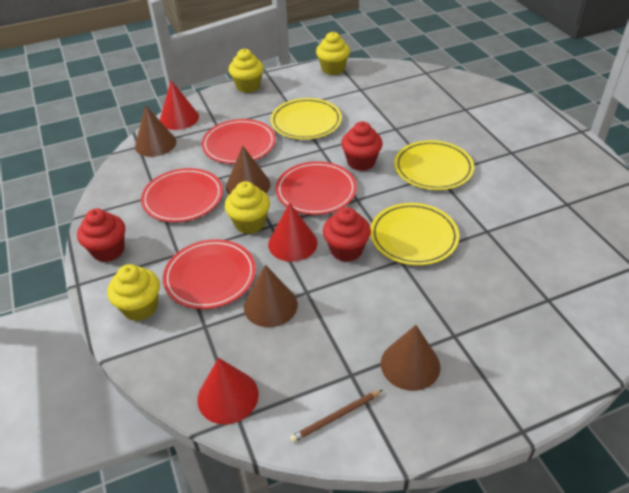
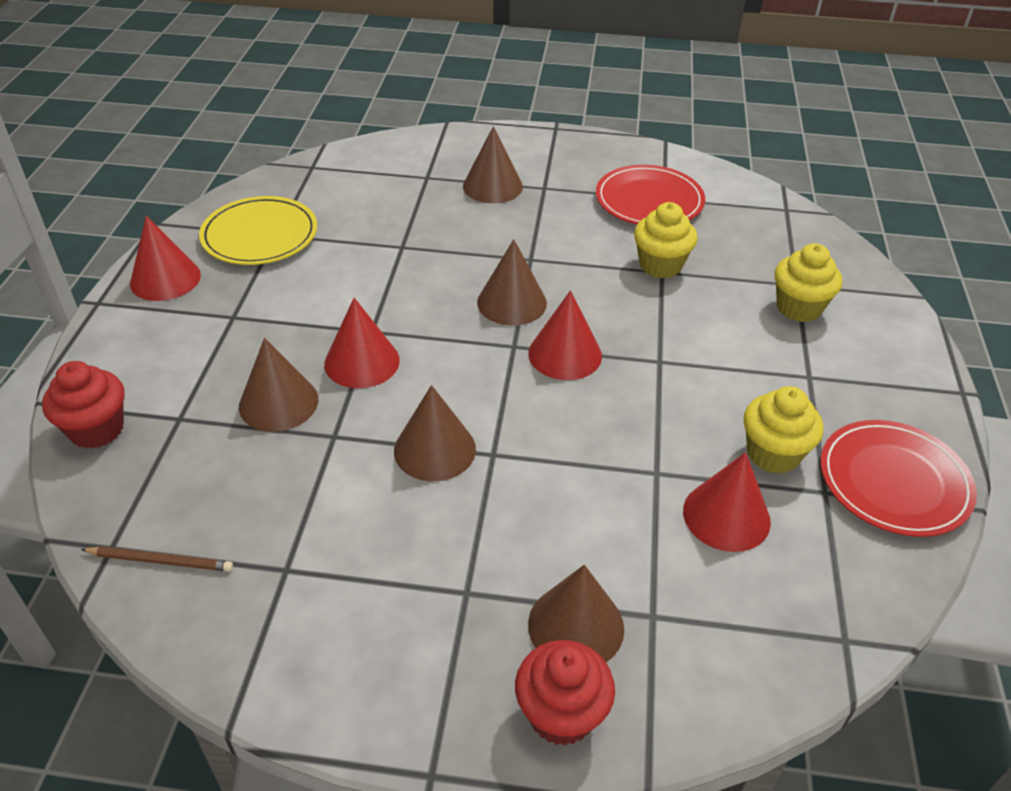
brown cone: [135,105,176,157] [226,145,270,195] [244,265,298,327] [381,325,440,391] = 4 -> [239,338,318,432] [394,385,476,481] [463,126,523,203] [477,239,547,326] [528,565,624,662] = 5
red cone: [160,80,199,130] [197,358,259,425] [268,203,318,262] = 3 -> [130,215,201,301] [324,298,400,388] [528,290,602,380] [683,452,771,552] = 4
red cupcake: [77,209,125,262] [323,207,371,262] [341,121,383,171] = 3 -> [42,361,124,449] [515,640,615,746] = 2
red plate: [141,168,223,222] [163,239,256,309] [201,119,276,164] [276,161,357,215] = 4 -> [596,165,705,225] [820,420,977,537] = 2
yellow cupcake: [107,264,160,321] [225,181,270,234] [229,49,264,93] [316,32,350,75] = 4 -> [634,202,698,278] [744,386,823,474] [775,243,842,322] = 3
yellow plate: [270,98,342,140] [370,203,459,265] [394,140,474,190] = 3 -> [199,196,317,265] = 1

